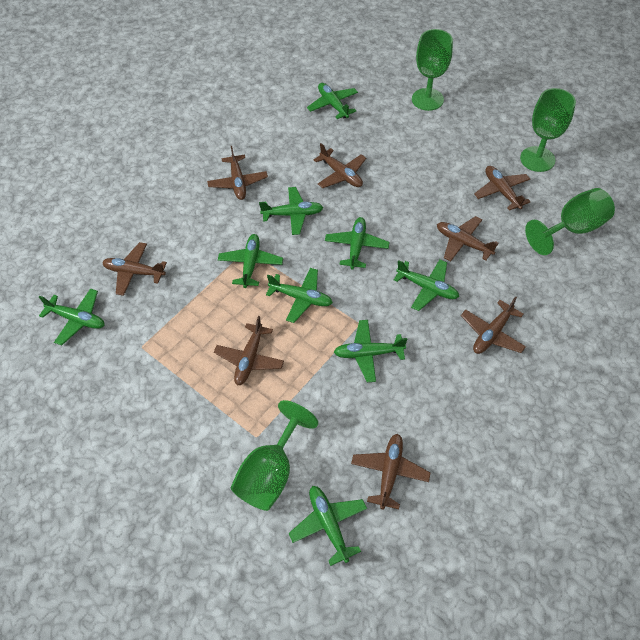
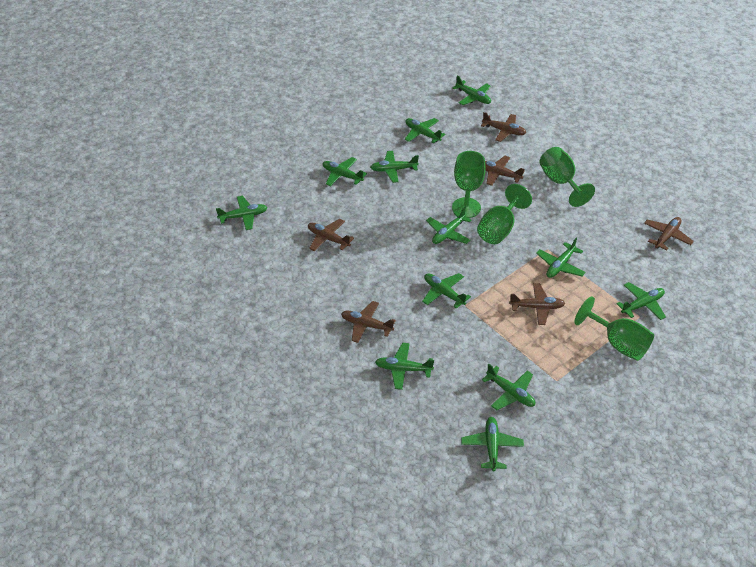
brown plane: [102,242,167,296] [207,146,268,200] [214,316,284,386] [314,143,366,188] [351,434,430,510] [437,216,499,261] [461,296,526,354] [474,166,531,211] = 8 -> [308,219,354,251] [341,301,396,343] [481,112,526,142] [485,156,525,186] [509,283,566,325] [644,217,694,250] = 6
green plane: [39,288,104,345] [218,234,283,288] [259,187,323,235] [266,268,333,323] [289,486,367,566] [307,83,358,119] [325,217,389,269] [334,320,407,382] [394,260,459,311] = 9 -> [216,196,268,230] [323,157,367,186] [370,151,419,183] [375,343,434,390] [405,118,445,143] [422,273,471,308] [426,207,472,244] [452,75,491,105] [461,417,524,471] [482,364,535,410] [536,238,585,278] [616,282,666,320] = 12

